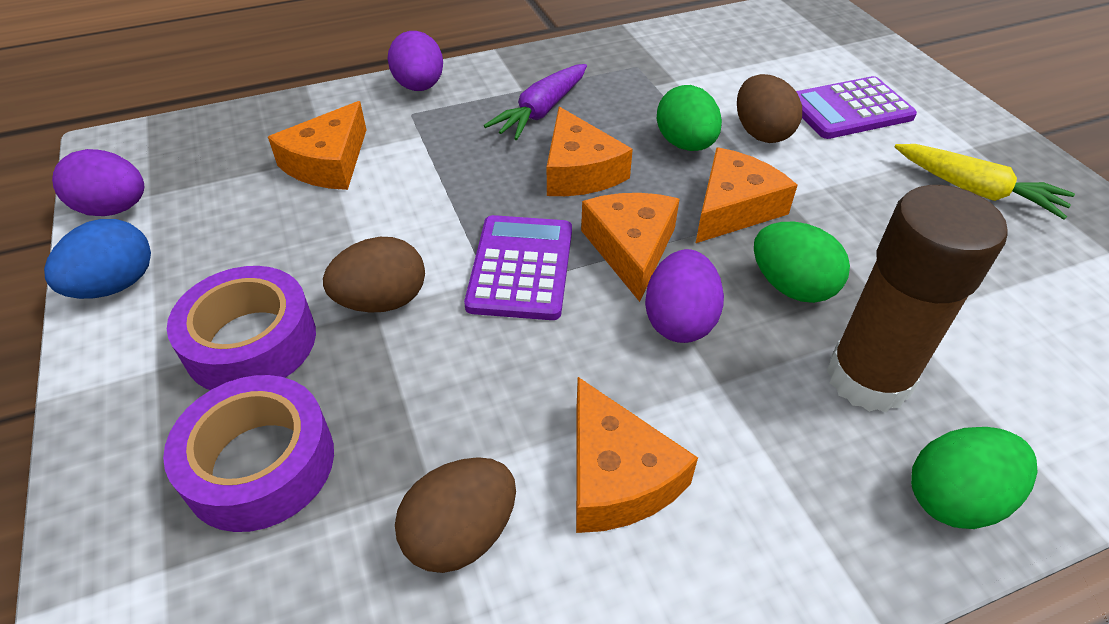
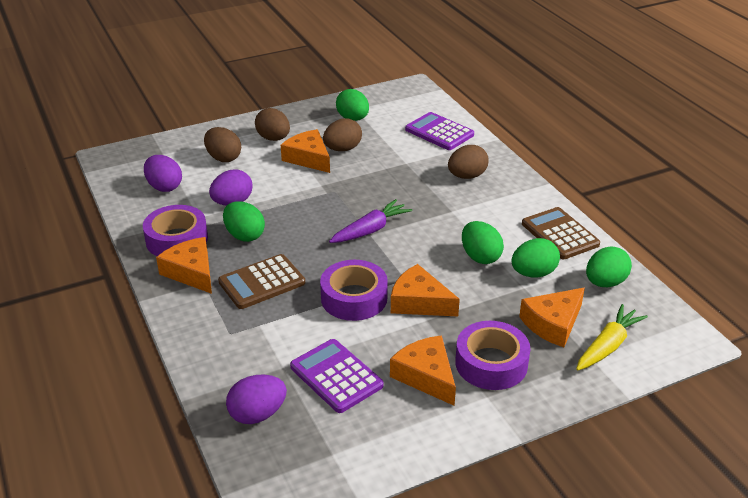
blue egg: [44,219,151,299] = 1 -> none = 0
brown calculator: none = 0 -> [218,254,305,309] [522,207,600,259] = 2
brown egg: [323,237,425,313] [395,457,516,573] [737,74,802,143] = 3 -> [204,127,241,162] [255,108,290,141] [323,119,362,151] [448,145,489,179] = 4
brown glue stick: [827,185,1007,412] = 1 -> none = 0
green egg: [657,85,722,151] [754,222,850,303] [911,427,1037,529] = 3 -> [223,201,265,242] [336,89,369,121] [462,221,504,264] [512,238,560,278] [586,247,632,287] = 5
purple tape: [163,375,334,532] [167,266,316,390] = 2 -> [143,205,208,256] [320,260,388,321] [455,321,530,390] = 3

